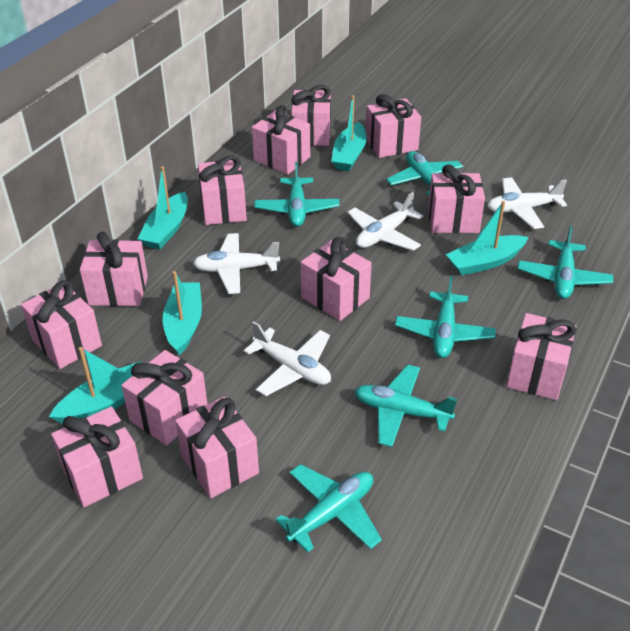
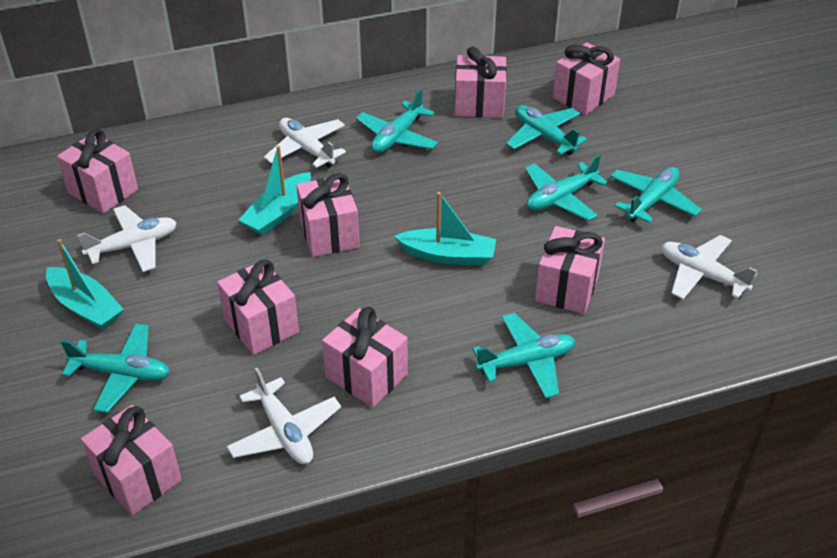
pink gift: [21,281,102,369] [51,407,143,507] [80,232,148,306] [121,350,207,445] [175,397,259,498] [198,155,247,225] [252,105,310,175] [291,85,331,146] [301,237,372,321] [366,94,421,158] [428,164,485,233] [506,313,576,400] = 12 -> [57,129,138,214] [81,405,182,516] [217,260,299,355] [296,173,360,257] [322,307,408,408] [455,46,507,118] [535,226,605,314] [553,42,620,115] = 8
turquoise boat: [49,347,141,424] [138,166,188,249] [163,271,202,355] [331,95,367,171] [446,201,528,275] = 5 -> [46,239,124,330] [239,146,311,236] [394,192,496,266] = 3

